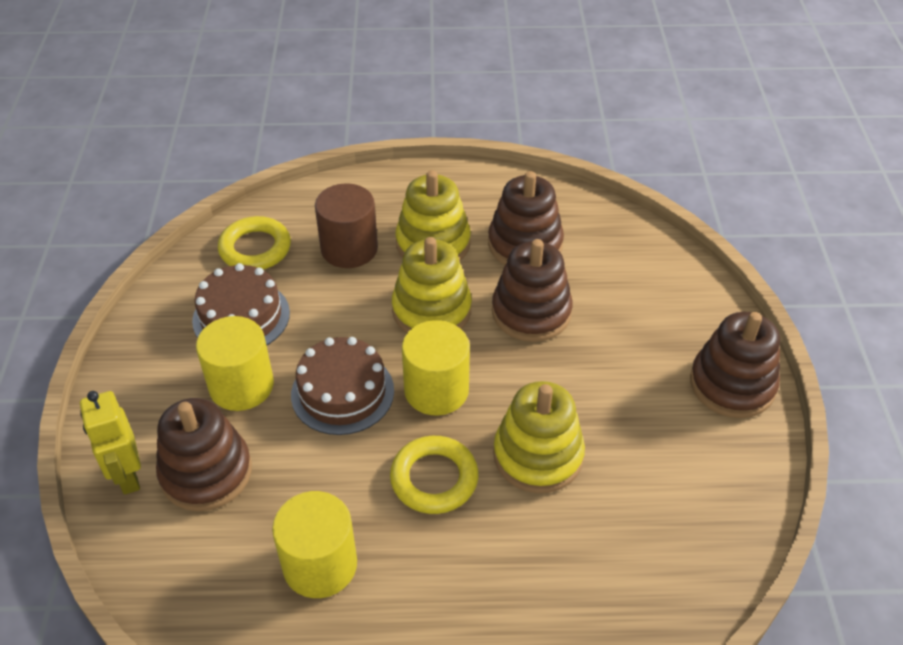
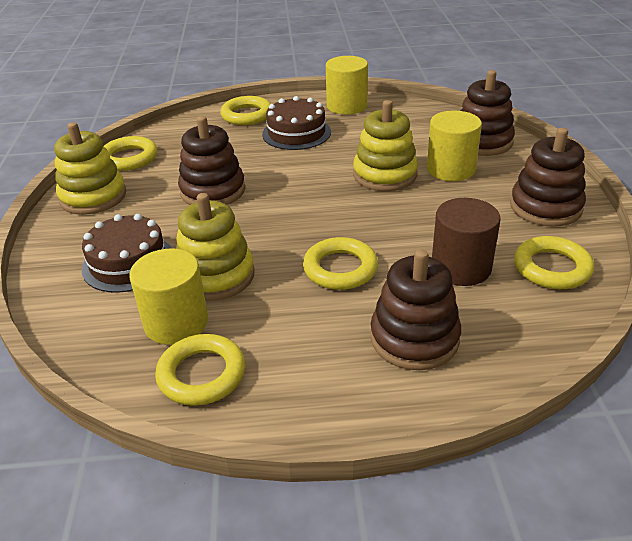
yellow ring: [218,216,291,270] [390,436,479,514] = 2 -> [104,136,157,171] [155,334,245,406] [220,96,271,125] [303,237,378,290] [514,236,594,289] = 5
yellow robot: [80,391,141,495] = 1 -> none = 0

